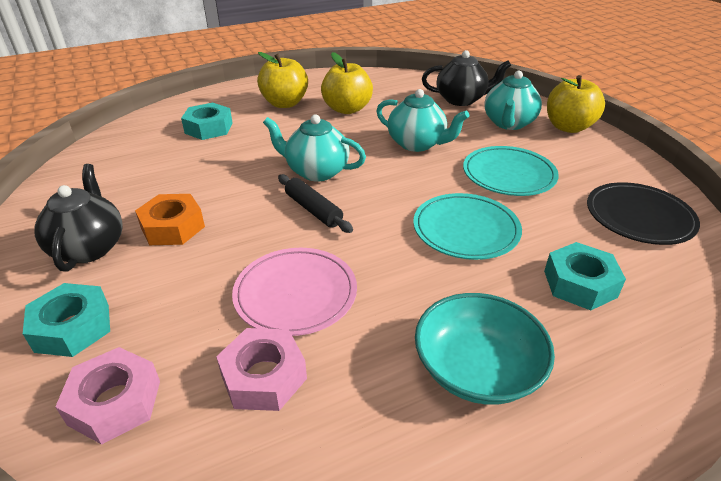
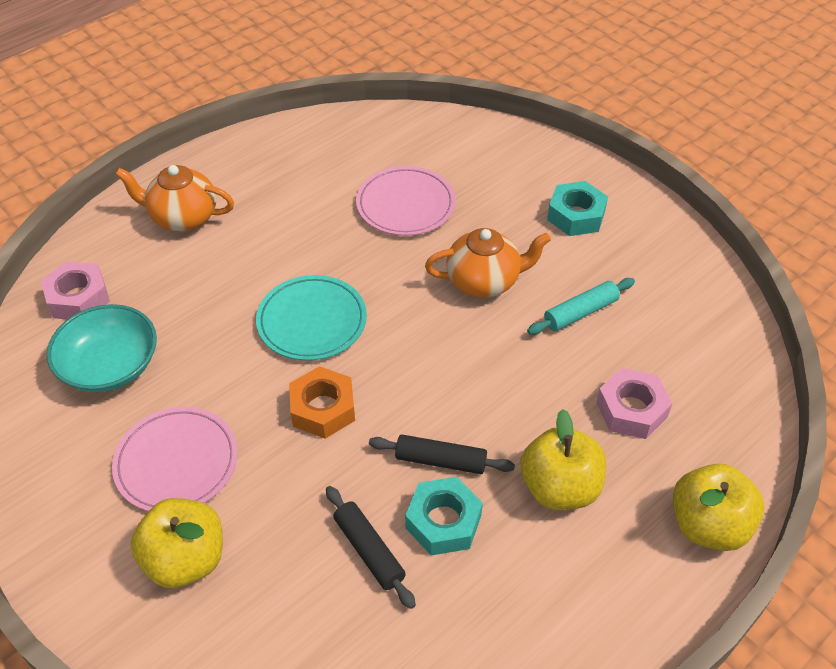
black plate: [587,182,700,245] = 1 -> none = 0
black rolling pin: [278,174,353,233] = 1 -> [326,486,416,609] [369,435,515,474] = 2
black teapot: [34,164,123,272] [422,50,511,106] = 2 -> none = 0
orange teapot: none = 0 -> [115,165,234,232] [425,228,551,298] = 2
pink plate: [232,248,357,336] = 1 -> [112,407,238,511] [356,166,456,236] = 2
turquoise nut: [23,283,110,357] [181,103,233,140] [544,242,626,310] = 3 -> [405,477,483,556] [547,181,608,236] = 2
turquoise plate: [413,193,522,260] [463,146,559,196] = 2 -> [256,275,367,361] = 1
turquoise rolling pin: none = 0 -> [527,278,635,335] = 1
turquoise teapot: [263,114,366,181] [376,89,469,152] [484,70,542,130] = 3 -> none = 0

